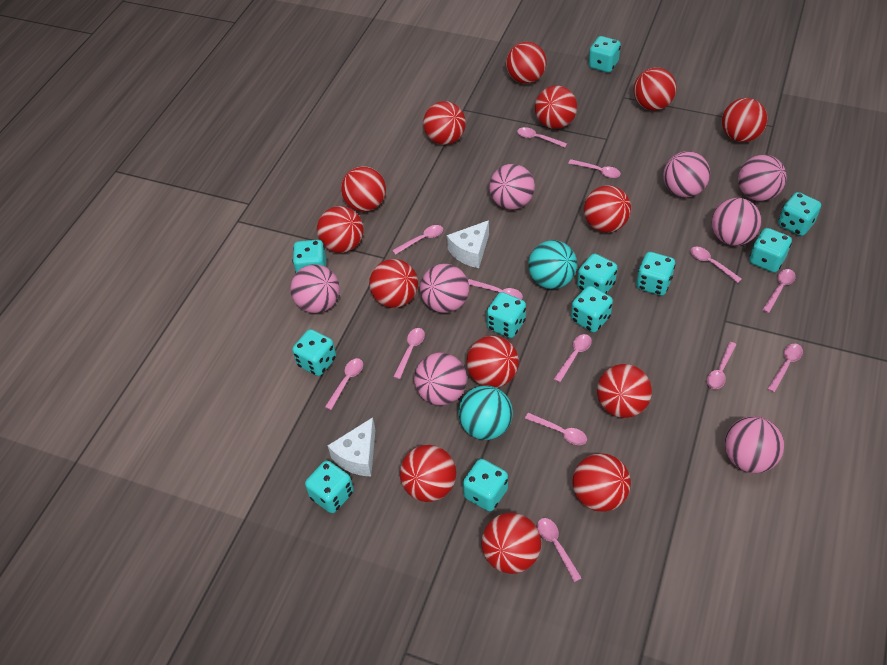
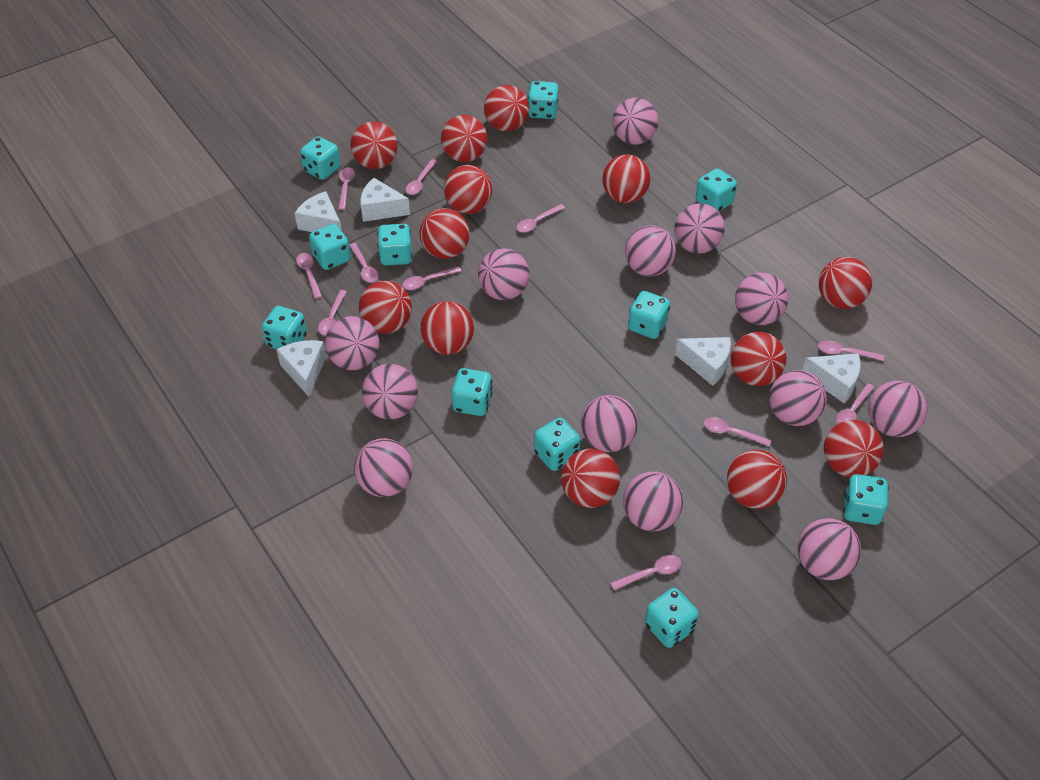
pink ball: [290,264,340,313] [414,353,467,405] [420,264,469,313] [489,164,535,210] [663,151,710,197] [711,198,761,246] [725,416,784,473] [738,155,787,201] = 8 -> [325,316,379,370] [354,438,413,497] [362,364,418,419] [478,248,529,300] [581,395,638,452] [612,98,658,145] [623,471,683,531] [625,225,676,276] [674,203,725,254] [735,273,788,325] [769,370,827,426] [797,518,861,580] [868,381,928,437] = 13
pink spoon: [325,358,363,410] [392,225,443,255] [393,328,425,379] [468,279,523,299] [517,127,567,148] [525,413,587,445] [537,518,582,582] [554,334,592,383] [568,159,621,178] [690,247,742,283] [707,342,736,389] [762,269,796,313] [767,344,803,393] = 13 -> [296,253,322,299] [318,290,347,335] [338,167,355,210] [349,243,378,283] [402,266,461,290] [406,159,437,195] [516,204,565,232] [611,555,682,590] [703,417,772,447] [818,340,884,361] [836,383,874,424] = 11
red ball: [317,206,364,253] [341,166,386,212] [369,259,418,308] [400,445,456,502] [423,101,466,145] [466,336,519,388] [481,513,541,574] [506,41,547,84] [535,85,577,129] [573,453,631,512] [584,186,631,232] [597,364,652,418] [634,67,676,111] [722,98,768,142] = 14 -> [350,121,398,169] [359,281,412,333] [420,208,470,259] [420,301,474,355] [441,115,488,162] [444,165,492,214] [484,85,529,132] [561,449,620,508] [602,154,651,203] [727,449,787,509] [731,332,786,386] [819,257,872,309] [824,420,884,477] = 13
turquoise ball: [458,385,513,440] [528,240,577,289] = 2 -> none = 0
white cheese: [327,417,375,477] [447,220,489,268] = 2 -> [276,340,326,397] [295,191,342,232] [360,178,410,222] [675,337,731,386] [802,353,860,404] = 5

